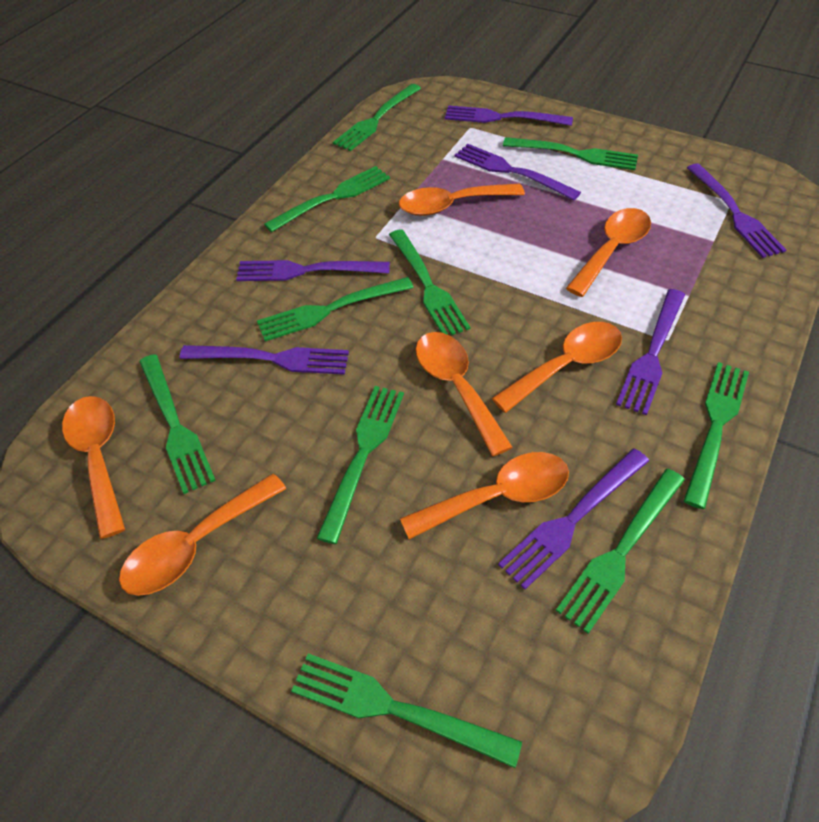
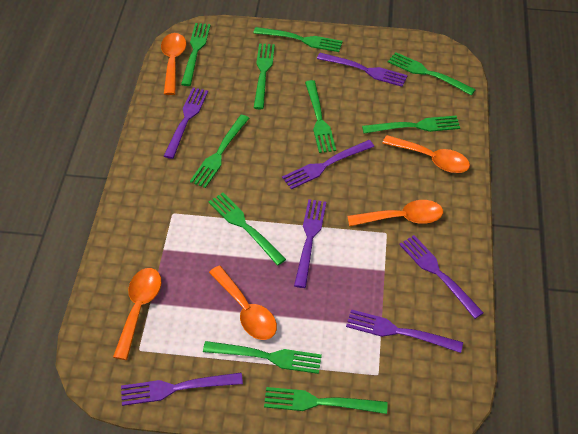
orange spoon: [62,396,125,539] [119,473,286,596] [399,184,525,216] [400,452,569,539] [416,332,513,456] [491,322,622,413] [566,208,651,297] = 7 -> [113,268,161,360] [161,33,186,95] [209,265,277,340] [348,200,443,227] [383,135,470,173] = 5

